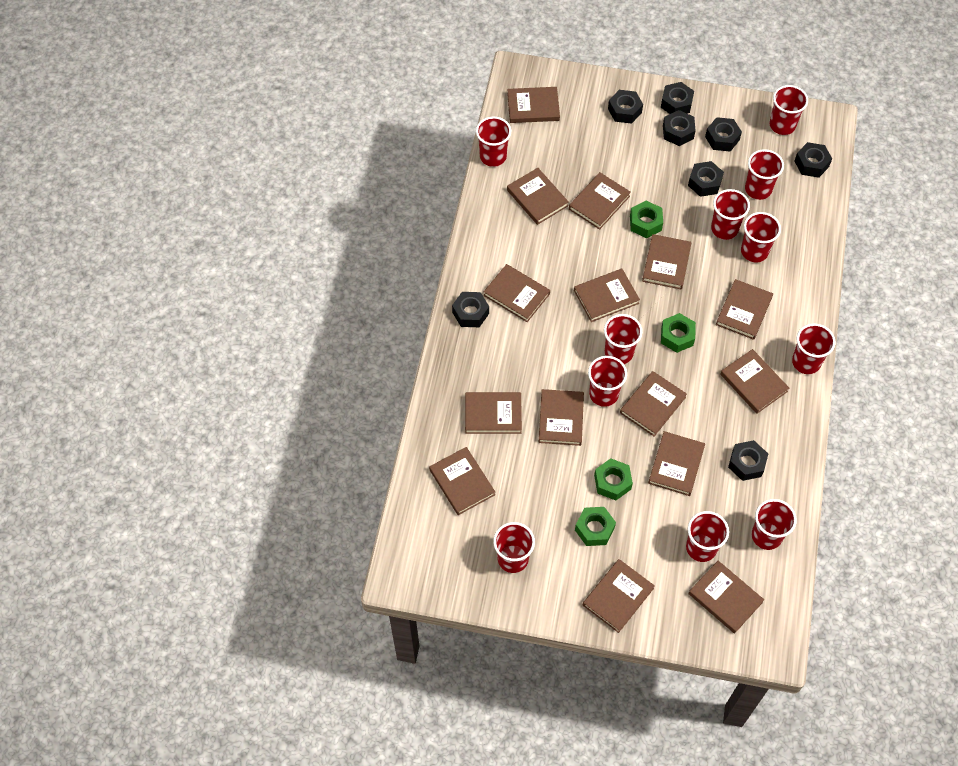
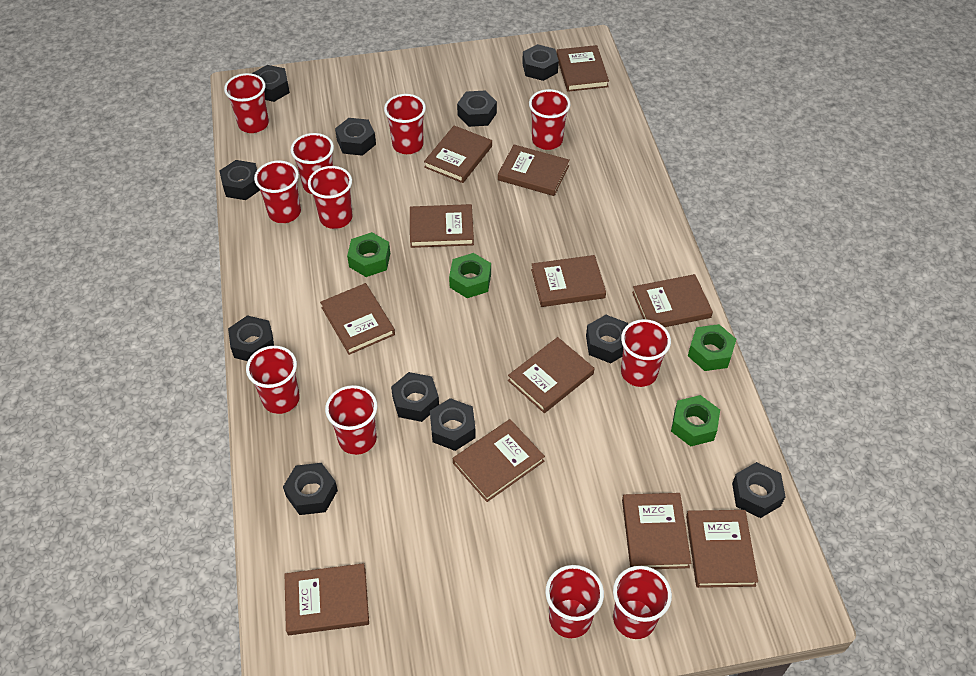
black nut: [452,292,489,327] [608,90,643,124] [661,82,694,114] [663,110,696,146] [688,161,724,197] [705,117,742,151] [728,440,768,481] [794,142,832,178] = 8 -> [219,160,260,200] [228,315,274,361] [251,65,290,102] [283,463,338,515] [335,118,376,156] [391,372,439,422] [430,398,476,451] [457,90,497,127] [522,44,559,81] [586,315,628,363] [732,462,786,518] = 11
brown book: [429,447,495,515] [465,392,522,434] [483,264,550,322] [507,87,560,123] [507,168,569,225] [539,389,584,446] [569,172,631,230] [574,269,640,322] [583,559,655,633] [620,371,687,436] [642,234,691,289] [648,431,705,496] [688,561,764,634] [716,279,773,340] [720,349,789,414] = 15 -> [284,563,369,635] [320,283,395,355] [410,204,474,248] [424,125,492,183] [453,419,545,502] [498,145,570,196] [508,337,594,413] [531,255,606,307] [557,45,609,92] [622,493,691,569] [632,274,713,327] [686,510,758,588] = 12

